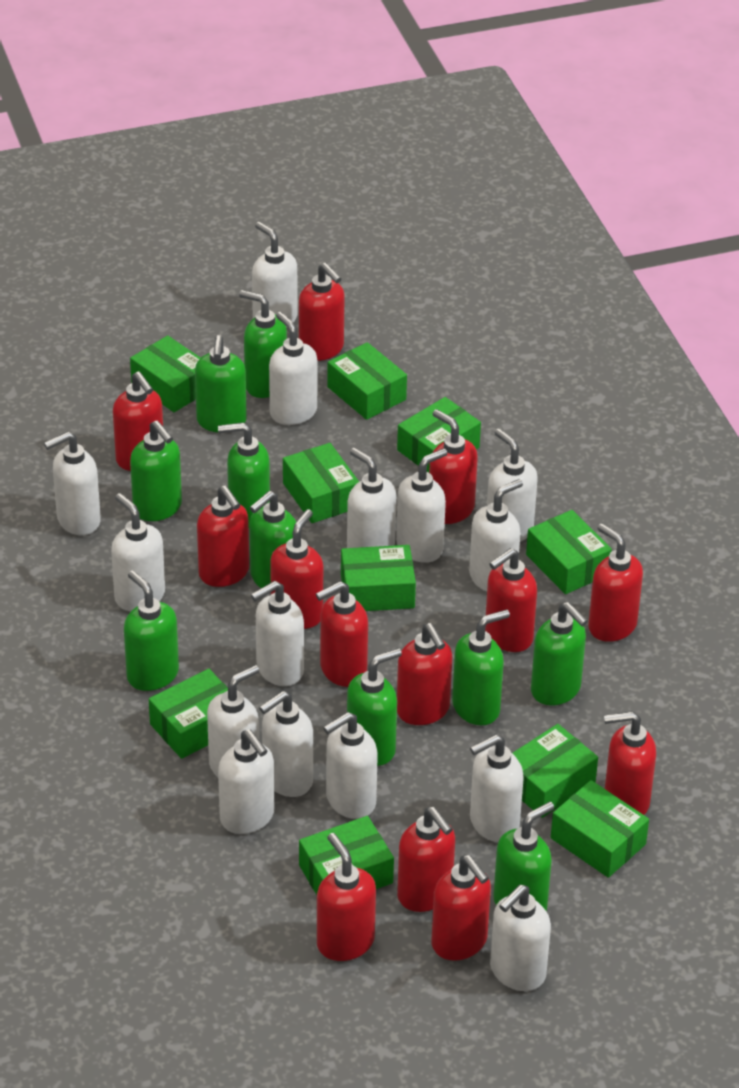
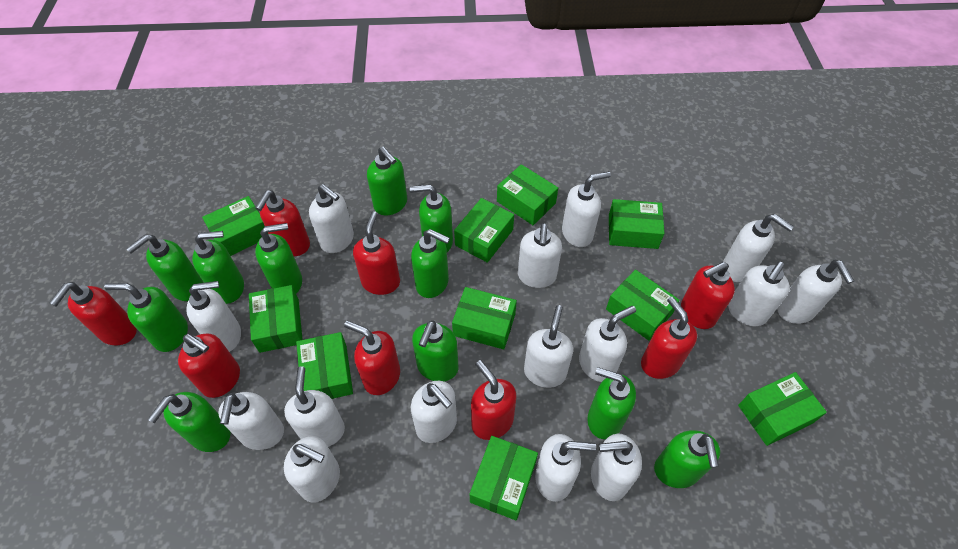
green soap dispenser: [124,571,179,691] [130,421,182,521] [195,335,247,433] [218,422,270,528] [239,290,287,398] [249,491,296,588] [347,648,402,766] [452,609,510,725] [493,802,554,912] [531,602,588,705] = 10 -> [104,283,188,352] [126,235,203,301] [148,392,230,452] [192,231,244,304] [255,223,302,294] [367,147,407,216] [409,184,453,252] [411,229,450,298] [412,320,459,381] [587,367,636,439] [654,430,720,488] = 11
red soap dispenser: [113,372,163,471] [197,486,249,587] [270,509,323,629] [299,263,345,361] [316,581,368,687] [317,833,376,961] [397,623,452,725] [397,807,455,912] [429,409,478,524] [431,855,491,961] [485,548,537,652] [588,524,643,642] [604,711,656,815] = 13 -> [50,282,137,346] [178,333,240,398] [255,190,310,256] [344,321,400,395] [353,211,400,295] [471,360,516,440] [641,297,697,379] [681,262,735,329] = 8

